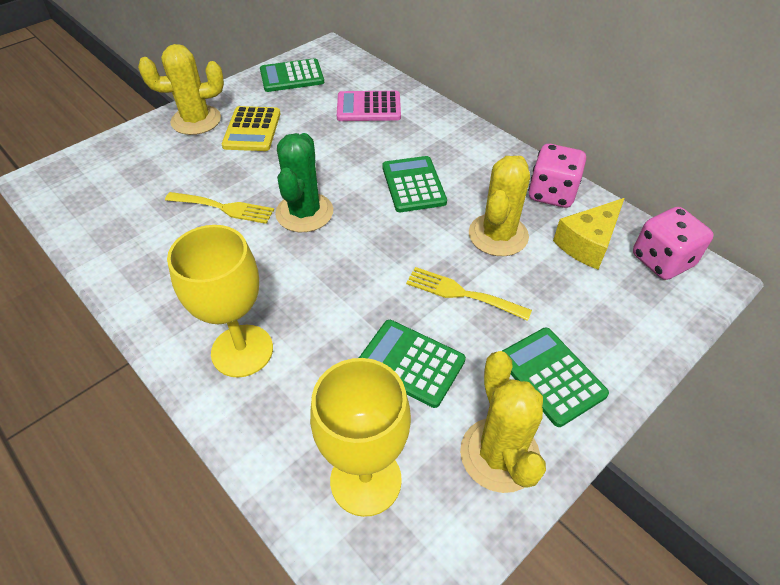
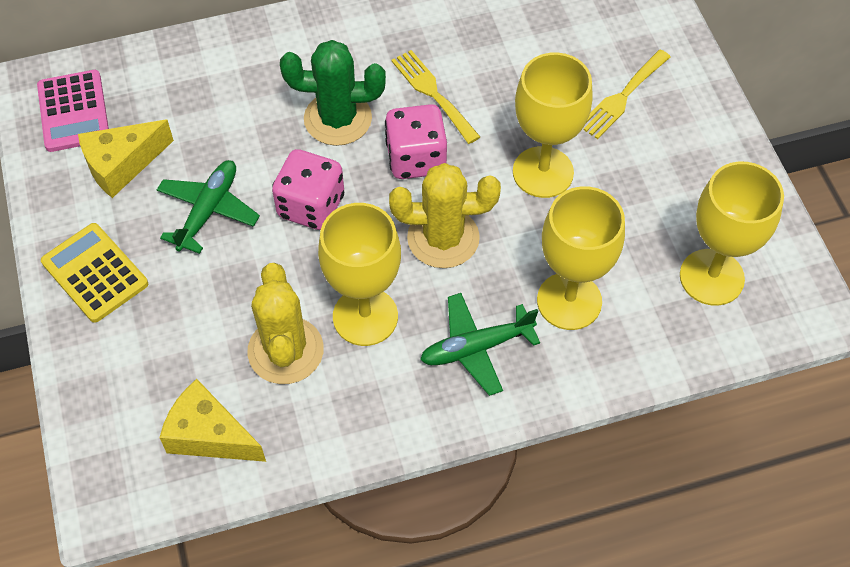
green calculator: [260,58,324,92] [359,320,466,408] [382,156,447,212] [502,328,609,427] = 4 -> none = 0
green plane: none = 0 -> [157,160,260,254] [420,293,540,396] = 2
yellow cactus: [138,44,224,135] [460,351,546,493] [469,156,530,256] = 3 -> [247,263,324,384] [389,163,501,268] = 2
yellow cheese: [553,198,625,269] = 1 -> [78,120,174,198] [159,379,266,462] = 2
yellow goblet: [167,225,273,378] [310,358,411,517] = 2 -> [318,203,401,346] [513,52,593,198] [537,186,625,330] [680,162,784,306] = 4

